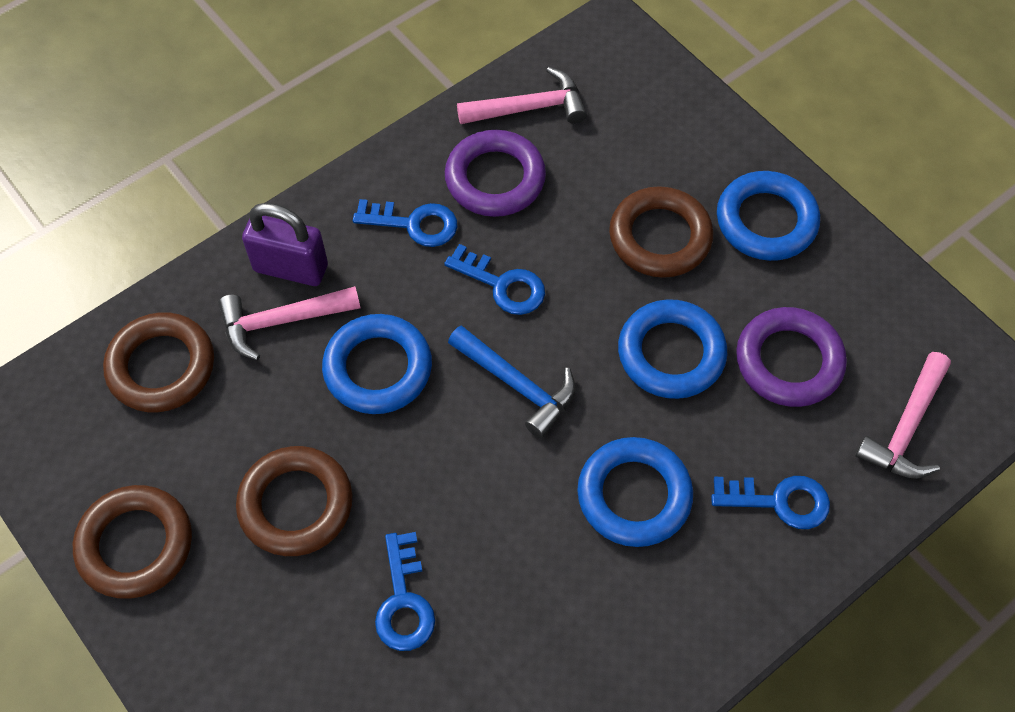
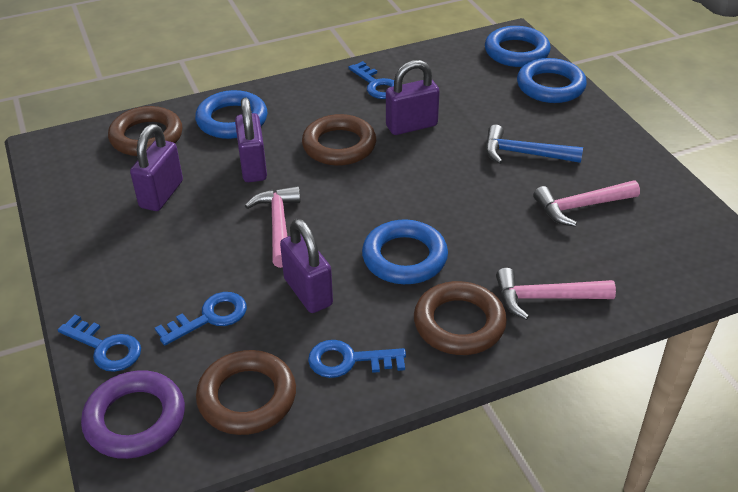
purple padlock: [242,203,328,286] = 1 -> [130,124,183,211] [235,98,267,182] [280,219,333,313] [386,60,440,135] = 4
purple ring: [445,130,546,217] [736,307,847,407] = 2 -> [81,370,185,459] = 1

